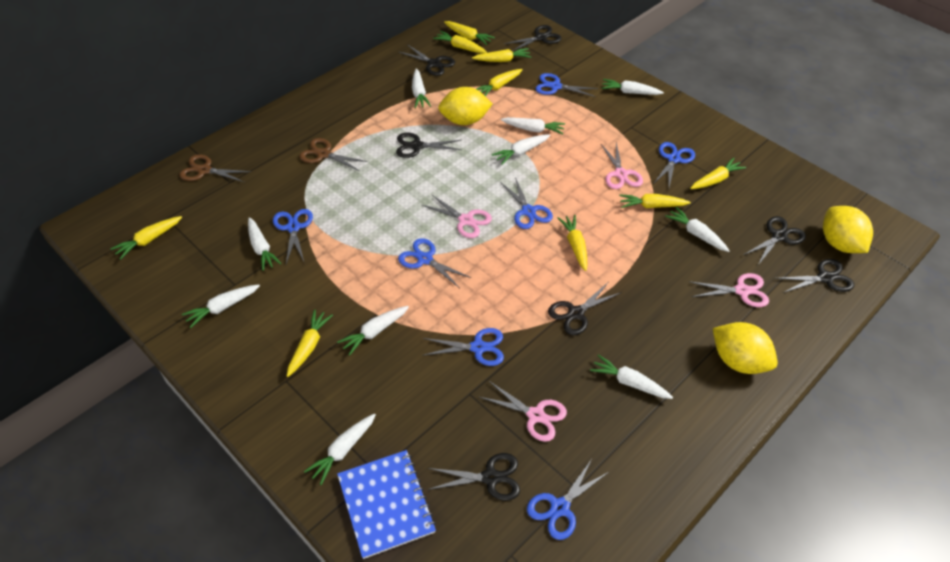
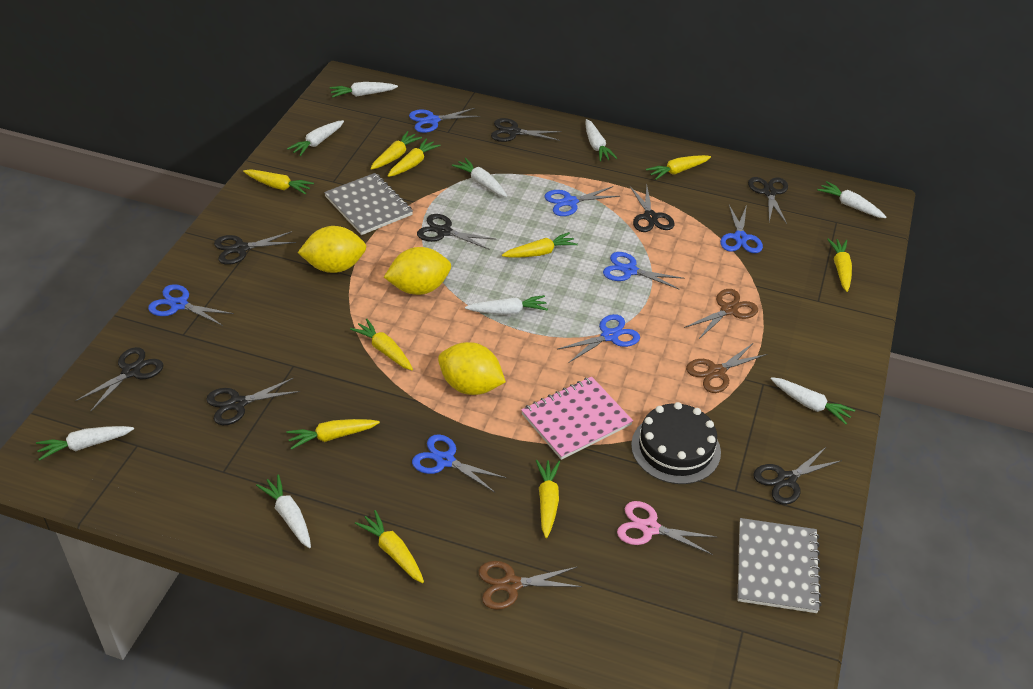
black cake: none = 0 -> [631,402,721,484] = 1
black scissors: [396,133,462,158] [399,44,455,76] [428,453,520,501] [504,25,562,51] [548,283,622,335] [743,216,806,265] [775,259,854,293] = 7 -> [75,347,163,412] [206,378,300,425] [214,231,296,265] [417,214,495,250] [491,118,562,142] [630,185,674,232] [748,177,788,224] [753,447,842,505] = 8
blue notebook: [337,450,436,559] = 1 -> none = 0
brown scissors: [179,154,251,182] [299,138,368,171] = 2 -> [479,561,582,610] [684,289,758,339] [686,343,767,393] = 3
grey notebook: none = 0 -> [324,173,413,235] [737,518,822,613] = 2
pink notebook: none = 0 -> [521,377,633,460] = 1
pink scissors: [422,194,492,238] [480,381,567,442] [601,143,643,189] [689,273,769,307] = 4 -> [617,501,716,555] = 1
white carrot: [182,285,260,328] [248,217,282,271] [304,414,376,485] [337,306,409,356] [412,69,431,108] [492,135,550,165] [501,117,565,134] [590,355,673,399] [601,79,664,95] [665,207,730,252] = 10 -> [36,426,134,461] [256,474,311,548] [287,120,344,156] [330,82,398,98] [452,158,507,197] [465,295,548,315] [585,119,617,161] [771,377,855,424] [817,181,886,218] = 9
yellow carrot: [111,216,182,260] [287,310,333,377] [433,31,487,53] [444,21,495,45] [472,48,531,62] [476,69,523,96] [558,215,587,271] [619,194,691,208] [690,158,746,189] = 9 -> [243,169,314,195] [287,419,380,450] [350,319,413,370] [355,510,424,583] [370,131,422,170] [388,138,441,177] [502,232,578,258] [536,460,560,538] [646,155,711,180] [827,239,852,292] = 10

